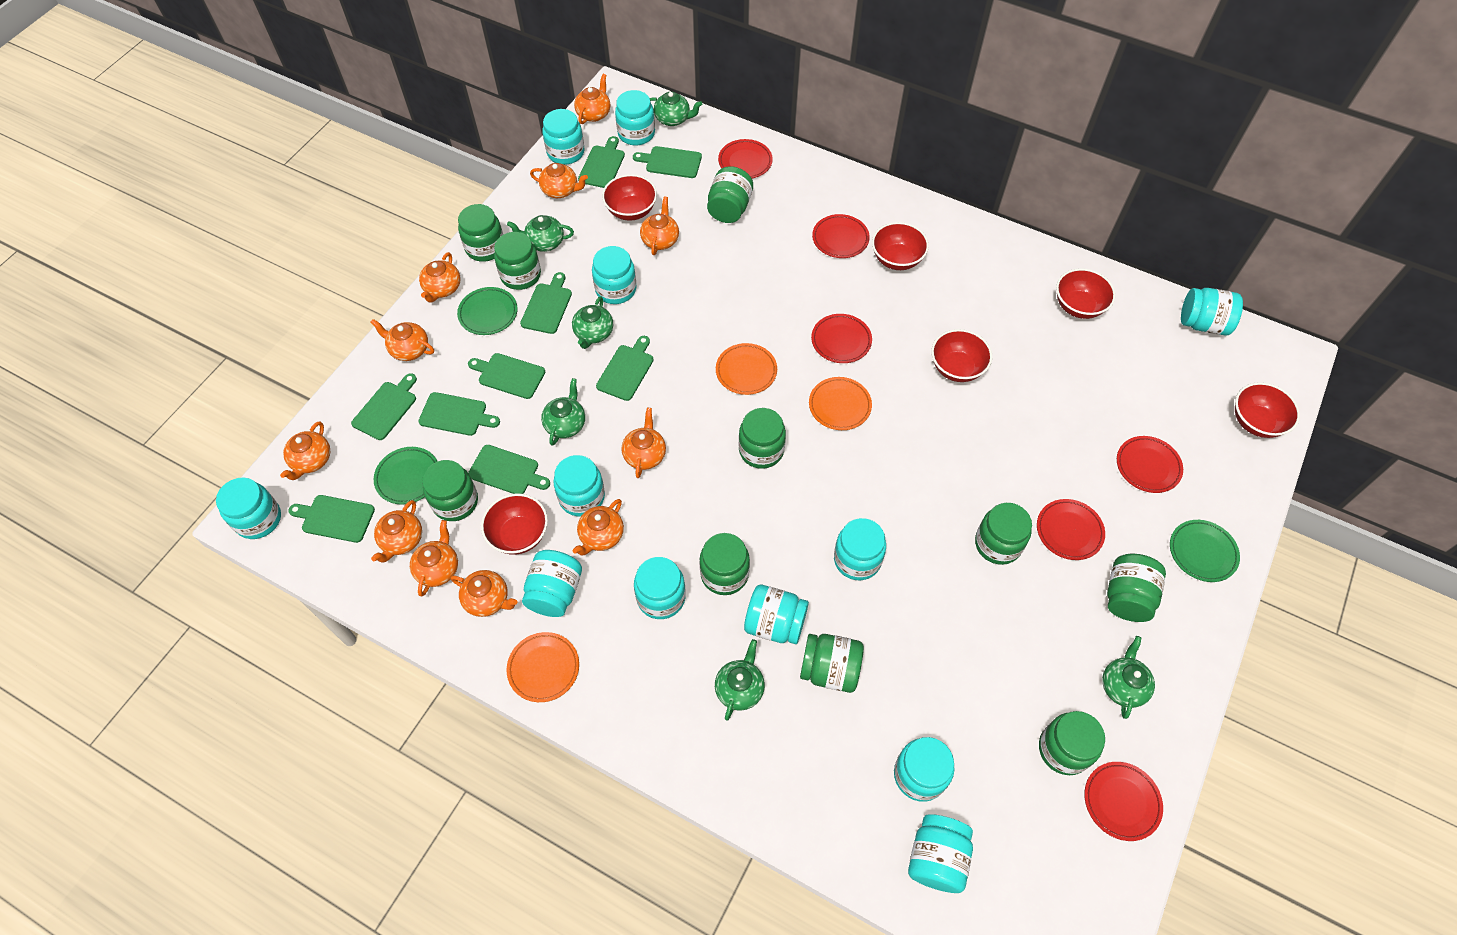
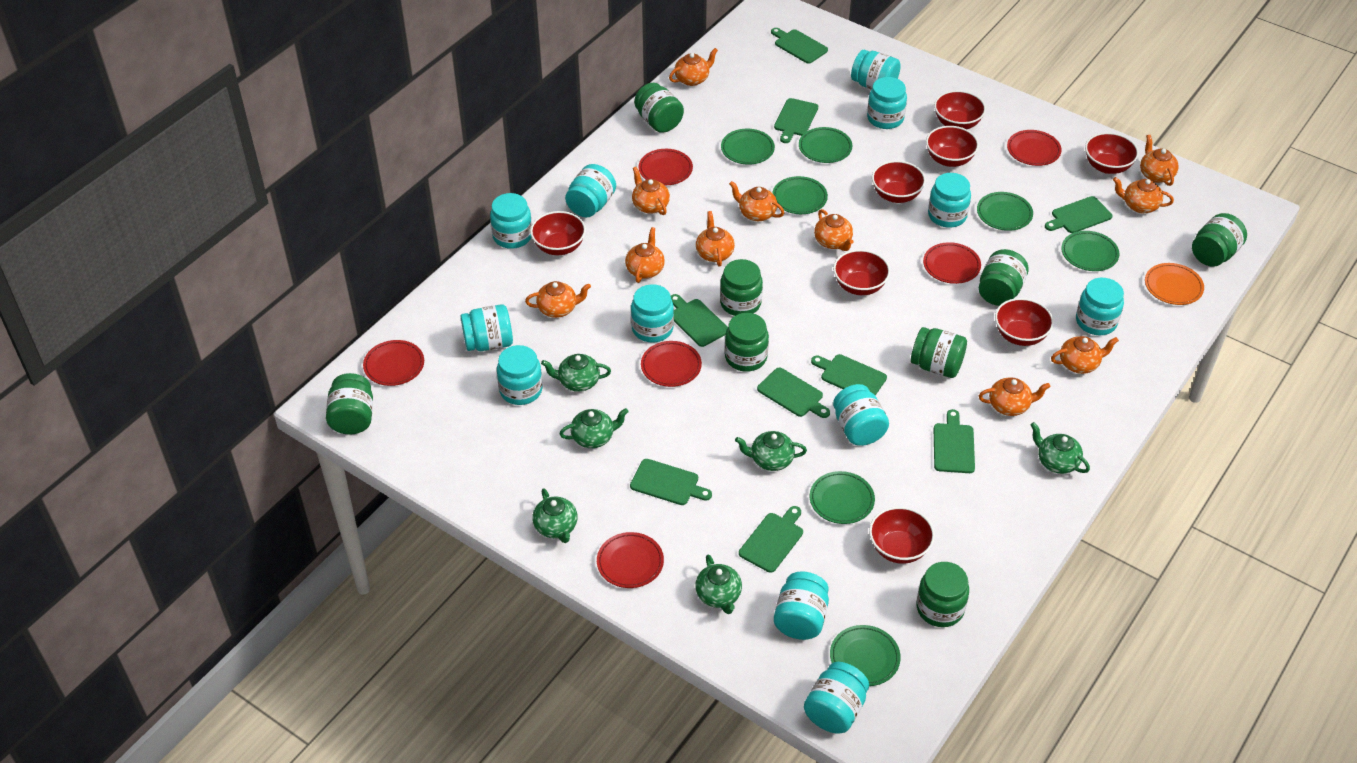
green jar: [422,460,478,521] [458,204,503,262] [494,232,541,290] [699,533,750,595] [707,166,753,223] [739,408,786,469] [800,634,864,693] [975,503,1032,565] [1039,711,1105,775] [1107,554,1166,622] = 10 -> [326,373,373,435] [634,83,684,133] [720,259,763,316] [725,313,769,372] [911,327,967,378] [916,562,969,627] [979,249,1029,306] [1192,213,1247,267] = 8
green plate: [374,447,437,505] [457,287,518,335] [1170,520,1240,582] = 3 -> [721,129,775,165] [772,176,828,214] [799,127,852,163] [810,471,875,524] [830,625,901,686] [977,192,1033,231] [1061,231,1119,271] = 7
orange plate: [506,632,579,702] [716,343,777,395] [809,377,872,430] = 3 -> [1145,263,1204,305] = 1
red bowl: [481,494,548,555] [602,174,657,221] [872,222,929,270] [931,329,992,382] [1056,268,1116,319] [1235,382,1300,438] = 6 -> [530,211,586,255] [833,250,890,295] [869,507,935,564] [872,161,926,203] [926,126,979,167] [934,90,986,129] [995,298,1054,346] [1085,132,1139,174] = 8

